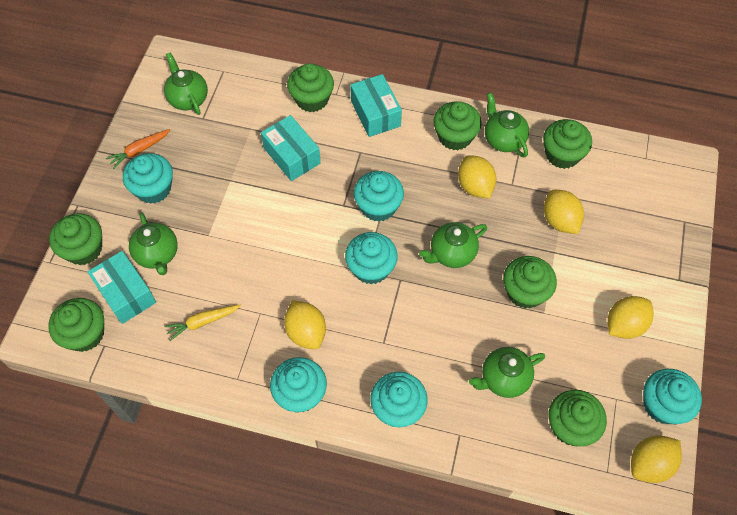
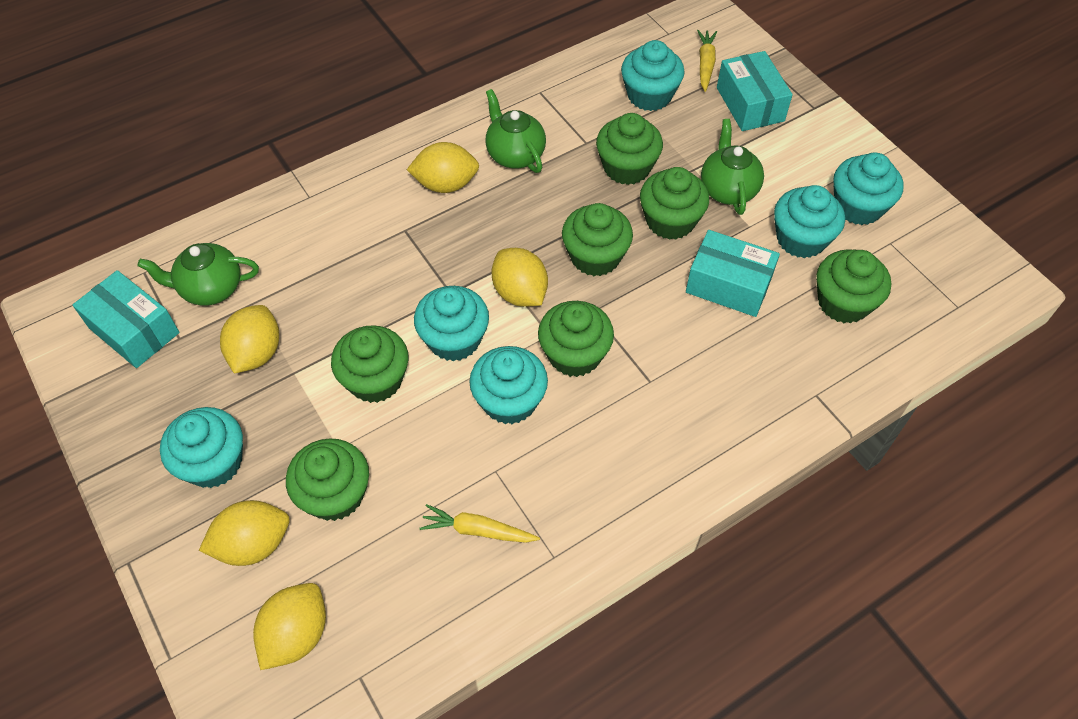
green teapot: [129,212,178,275] [164,52,208,115] [419,222,487,268] [469,347,545,398] [485,93,529,158] = 5 -> [137,243,259,306] [485,89,546,173] [701,119,764,215] = 3
orange carrot: [106,129,170,169] = 1 -> none = 0
yellow carrot: [164,305,241,341] = 1 -> [419,504,540,543] [697,30,717,92] = 2

